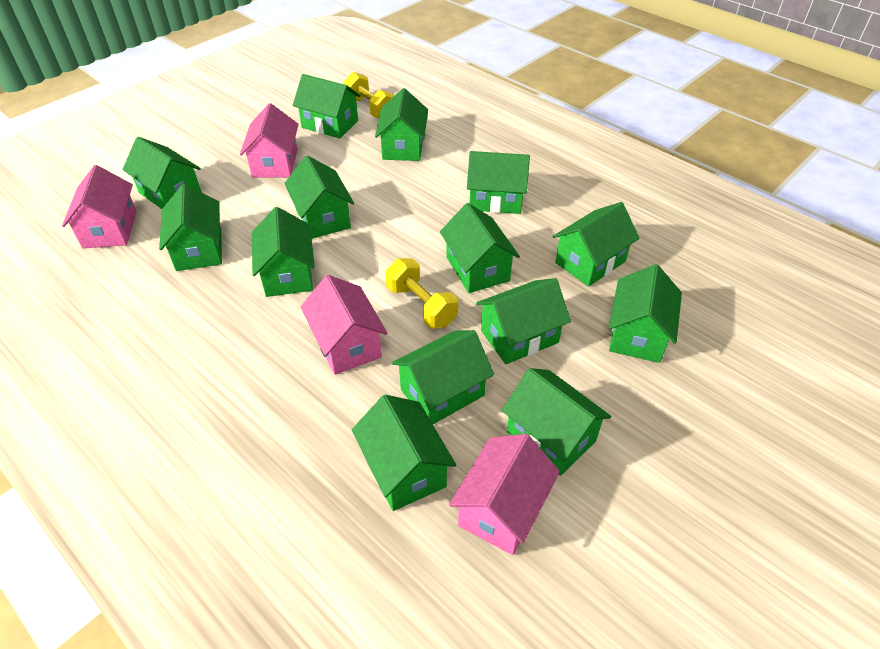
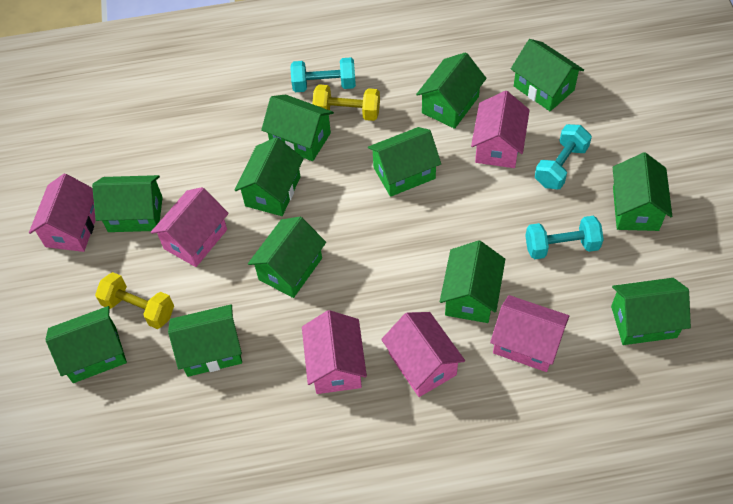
green house: [122,137,201,209] [159,184,222,271] [252,207,315,297] [284,156,354,239] [293,74,361,139] [352,395,456,511] [375,88,428,161] [392,330,494,424] [440,203,520,293] [467,151,530,214] [476,278,571,364] [502,368,611,476] [553,202,640,287] [609,264,682,363] = 14 -> [45,306,127,383] [92,175,163,232] [168,304,242,377] [235,137,304,216] [248,217,326,298] [261,95,334,161] [368,127,441,197] [416,52,487,129] [440,240,505,323] [511,39,584,111] [611,278,691,345] [613,152,672,231] = 12
pink house: [62,165,137,249] [240,103,299,177] [301,275,387,375] [449,434,560,555] = 4 -> [29,173,96,252] [151,187,229,267] [302,310,367,394] [381,312,465,397] [471,91,530,168] [490,295,569,372] = 6
turquoise dumbbell: none = 0 -> [290,57,356,92] [525,216,604,259] [535,124,592,189] = 3

